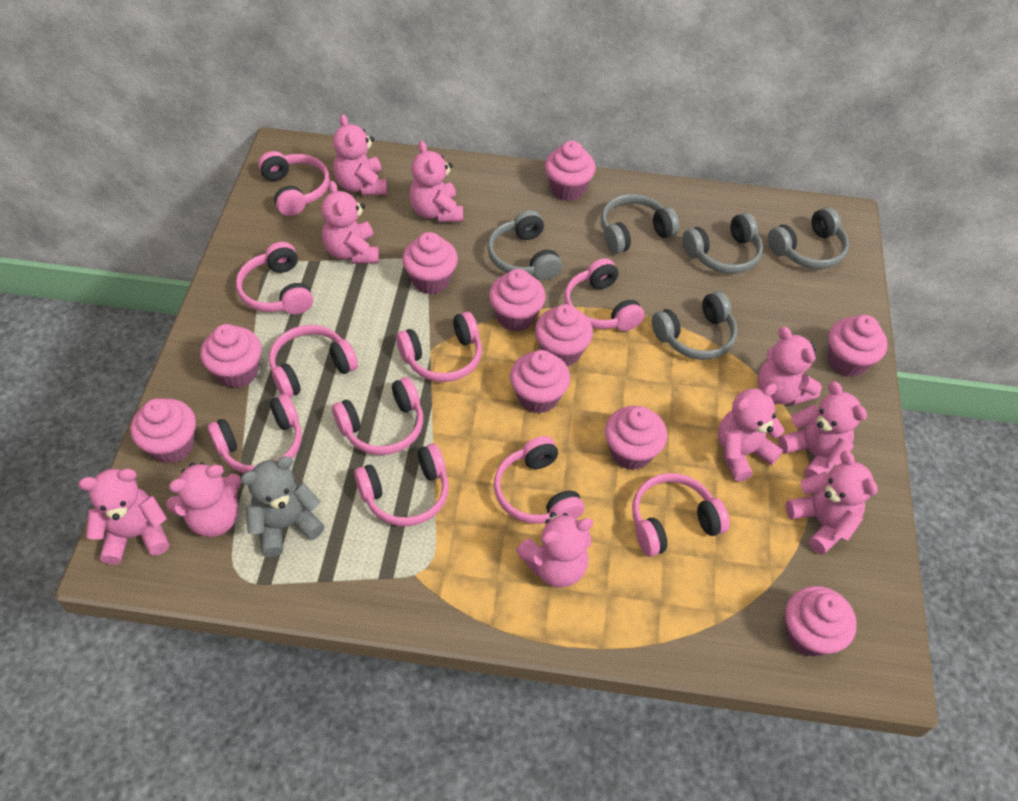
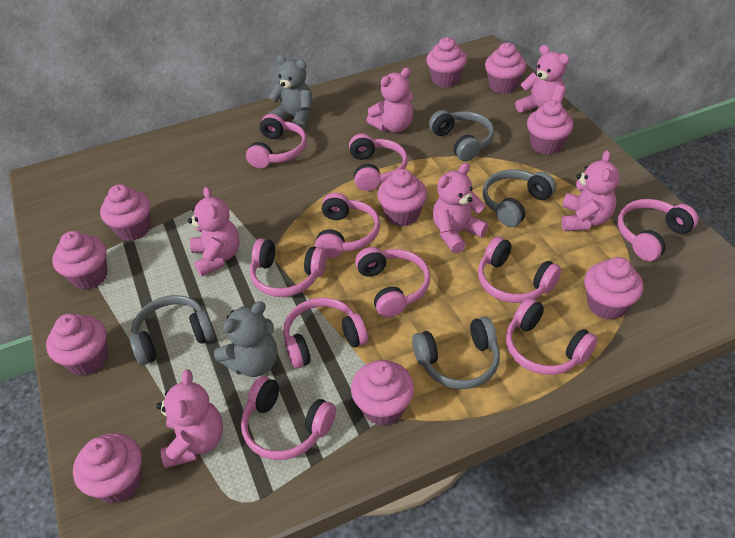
grey headphones: [487,210,562,280] [601,194,679,254] [652,291,738,360] [683,213,763,274] [768,207,849,269] = 5 -> [130,295,215,365] [412,317,500,389] [429,110,494,162] [483,169,556,227] = 4
grey teddy bear: [240,456,325,557] = 1 -> [214,301,277,377] [268,55,312,129] = 2
pink teddy bear: [78,469,169,565] [166,462,241,537] [321,181,379,264] [333,114,387,196] [409,141,463,222] [516,512,593,588] [718,383,785,482] [758,327,822,406] [778,381,867,478] [786,451,878,554] = 10 -> [157,370,223,468] [188,187,240,277] [366,68,413,133] [433,163,488,253] [515,45,569,113] [562,150,620,231] = 6

